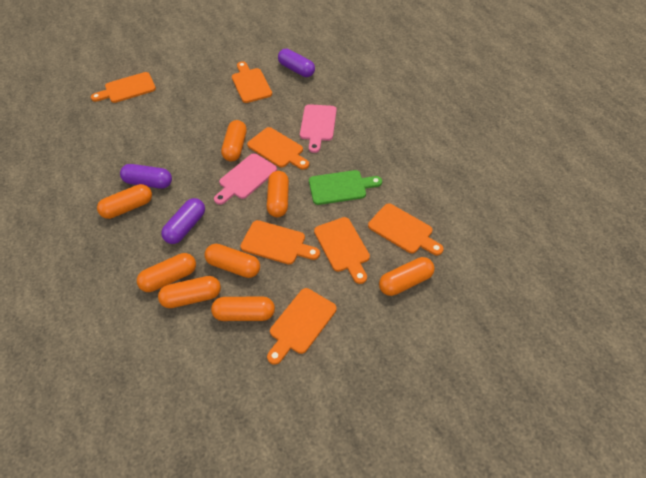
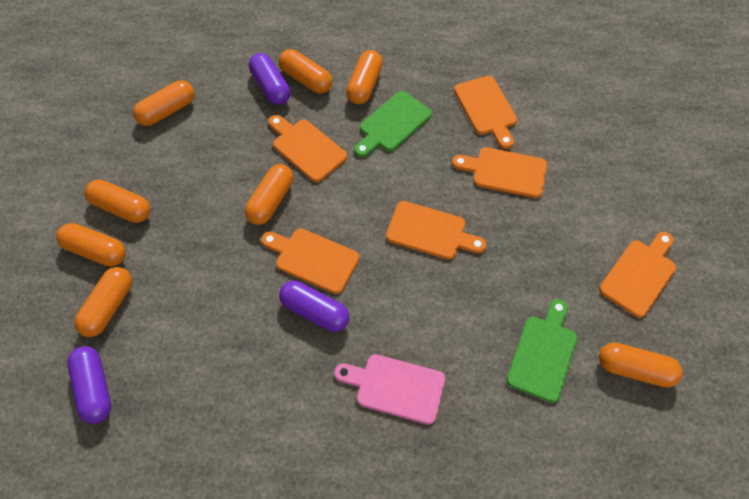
green cutting board: [309,170,382,205] = 1 -> [354,91,432,157] [506,299,577,403] = 2
orange cutting board: [91,72,156,103] [232,61,272,103] [240,220,320,265] [247,127,309,170] [267,288,337,365] [314,217,370,284] [368,204,444,255] = 7 -> [261,228,360,294] [268,115,347,182] [386,201,487,260] [452,147,547,198] [454,76,517,149] [599,232,676,318] = 6
pink cutting board: [214,153,277,205] [300,104,337,153] = 2 -> [334,354,445,425] = 1

